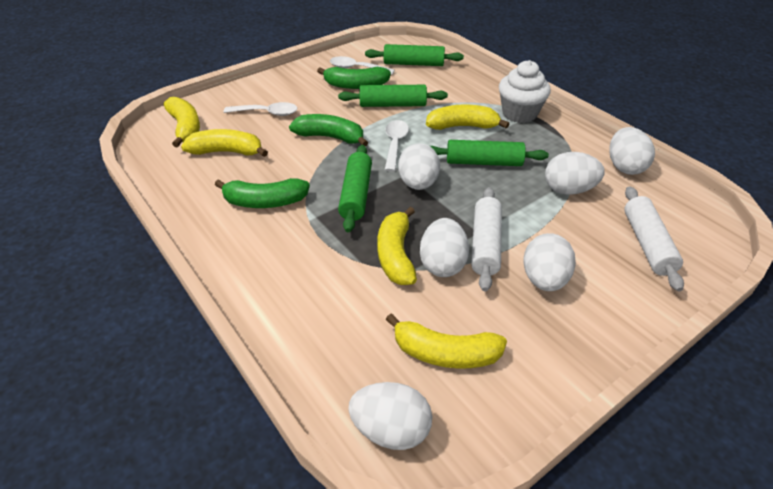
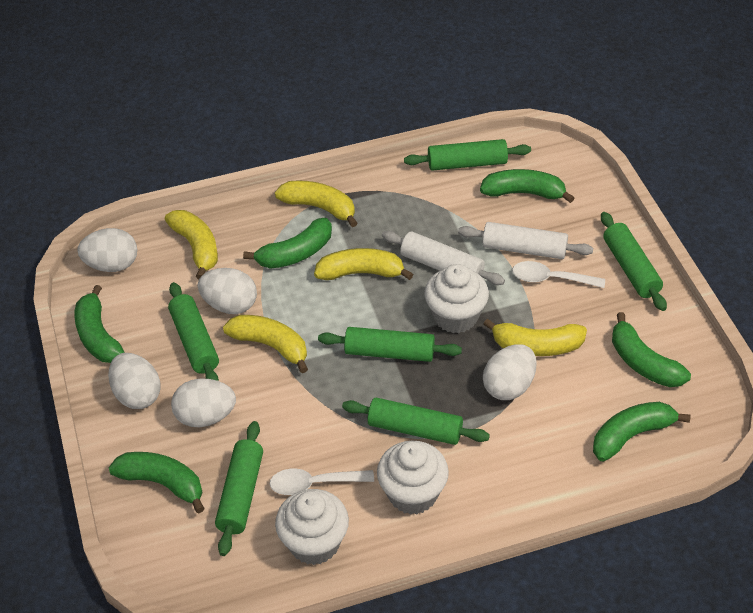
green banana: [215,178,310,208] [289,114,368,146] [317,67,391,89] = 3 -> [74,285,125,363] [109,452,205,513] [243,218,332,269] [480,169,574,203] [593,402,691,462] [612,312,691,387] = 6
green rolling pin: [338,85,448,107] [338,145,372,232] [365,44,464,66] [430,140,549,166] = 4 -> [168,282,219,381] [215,421,263,556] [318,327,462,362] [342,398,490,445] [404,139,531,171] [601,212,667,311] = 6
white cupcake: [499,60,551,123] = 1 -> [275,489,349,565] [377,441,449,515] [424,264,489,333] = 3
white egg: [348,382,432,450] [398,143,440,190] [420,218,469,277] [524,233,576,291] [545,152,605,195] [609,127,655,175] = 6 -> [77,228,137,272] [108,353,160,409] [171,379,236,427] [198,268,257,314] [483,344,536,400] = 5
white spoon: [224,102,297,116] [330,56,395,75] [385,120,409,172] = 3 -> [270,469,374,495] [512,261,605,288] = 2

